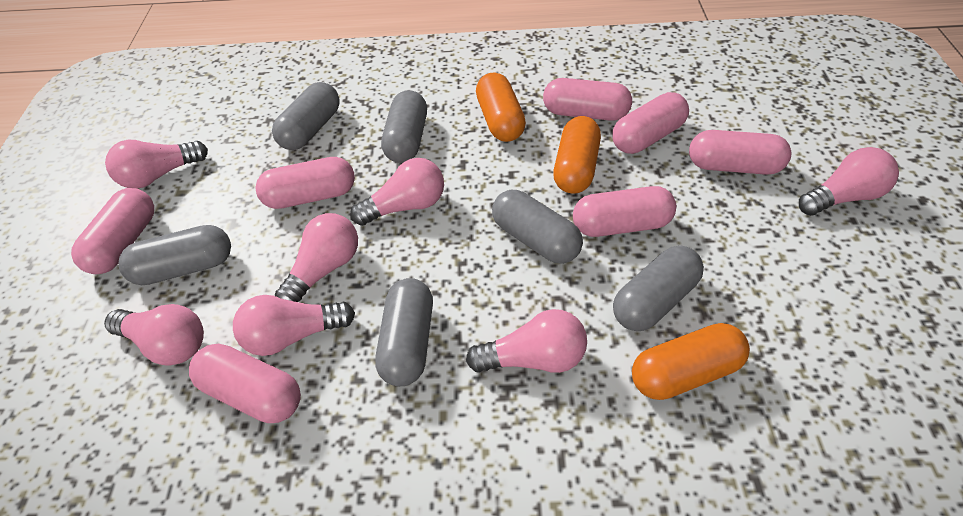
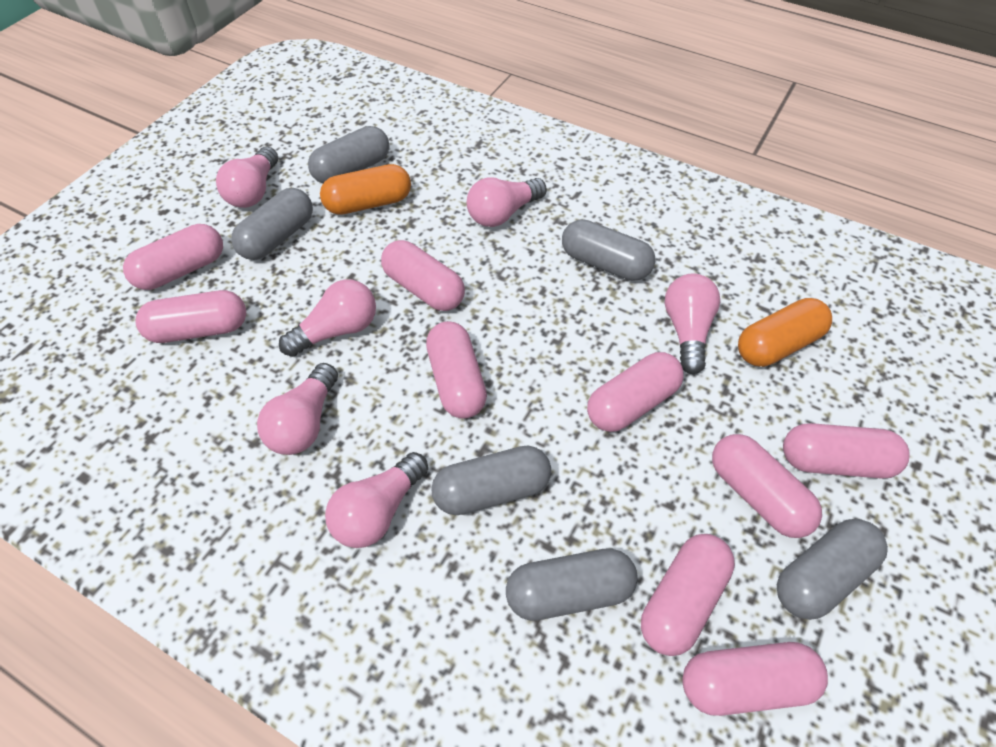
orange capsule: [476,73,526,142] [553,116,601,193] [632,323,750,400] = 3 -> [320,164,411,215] [738,298,832,367] = 2
pink capsule: [71,188,154,274] [189,344,301,423] [255,157,355,209] [543,78,632,121] [573,186,676,237] [612,92,689,154] [689,130,791,175] = 7 -> [123,224,223,290] [135,290,246,343] [381,240,465,311] [426,321,487,419] [587,352,684,432] [641,534,735,656] [682,642,828,716] [712,434,822,538] [783,423,910,478] = 9
pink light bulb: [104,304,204,366] [105,140,208,189] [233,295,355,356] [275,213,358,302] [350,158,444,226] [466,309,587,373] [799,147,899,216] = 7 -> [216,147,278,208] [257,363,338,455] [279,279,376,357] [325,452,428,548] [467,178,547,227] [665,274,720,374] = 6

